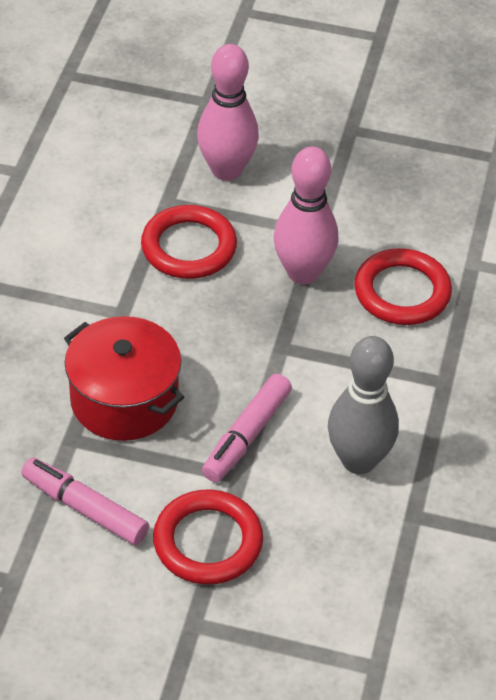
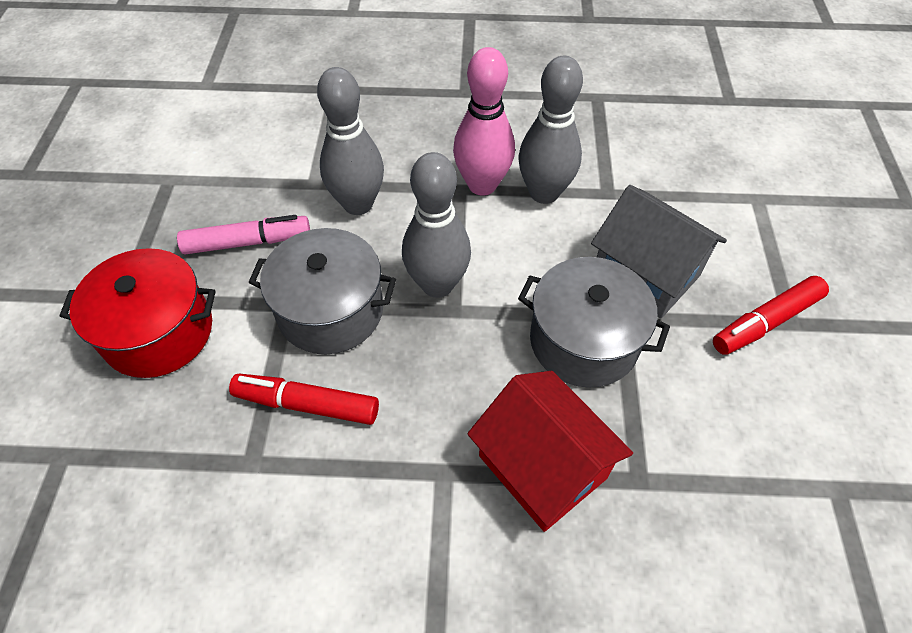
grey bowling pin: [328,336,399,474] = 1 -> [317,67,384,215] [402,152,471,298] [519,56,583,204] = 3
grey house: none = 0 -> [591,185,727,319] = 1
grey pot: none = 0 -> [249,228,396,354] [518,257,670,388] = 2
pink bowling pin: [197,44,259,181] [274,147,338,284] = 2 -> [453,47,515,196] = 1
pink marker: [21,457,149,545] [202,374,292,482] = 2 -> [177,215,310,254] = 1
red house: none = 0 -> [467,371,633,532] = 1
red marker: none = 0 -> [229,374,379,425] [713,276,829,355] = 2
red ring: [141,205,237,279] [153,489,263,585] [354,248,452,325] = 3 -> none = 0

